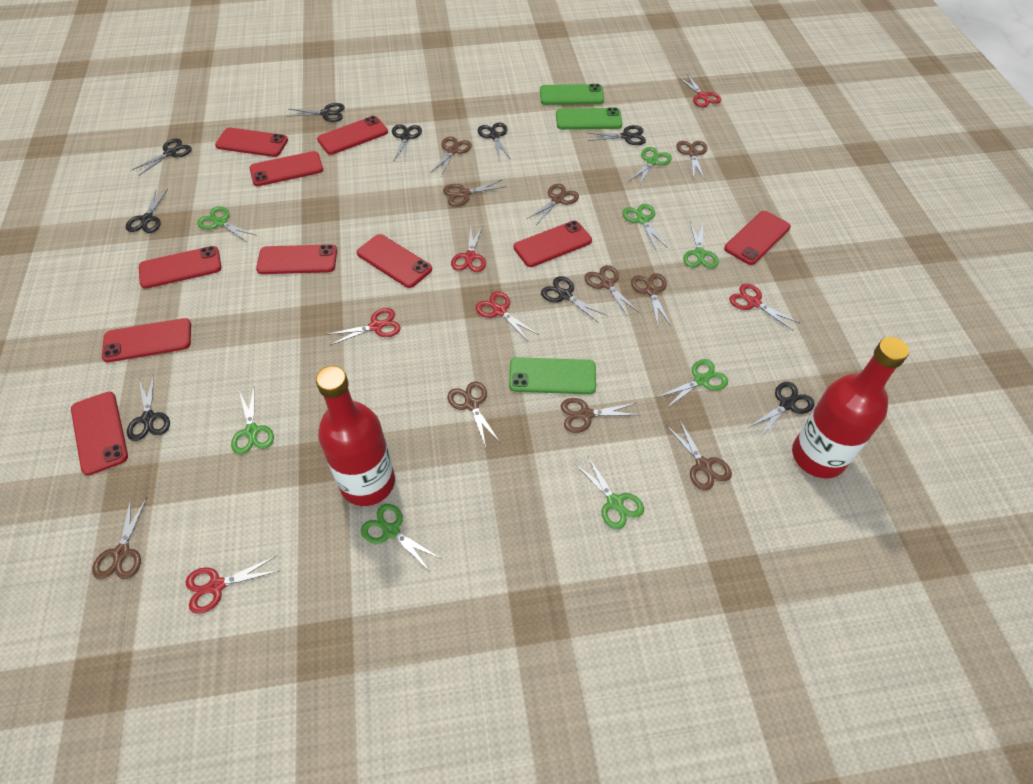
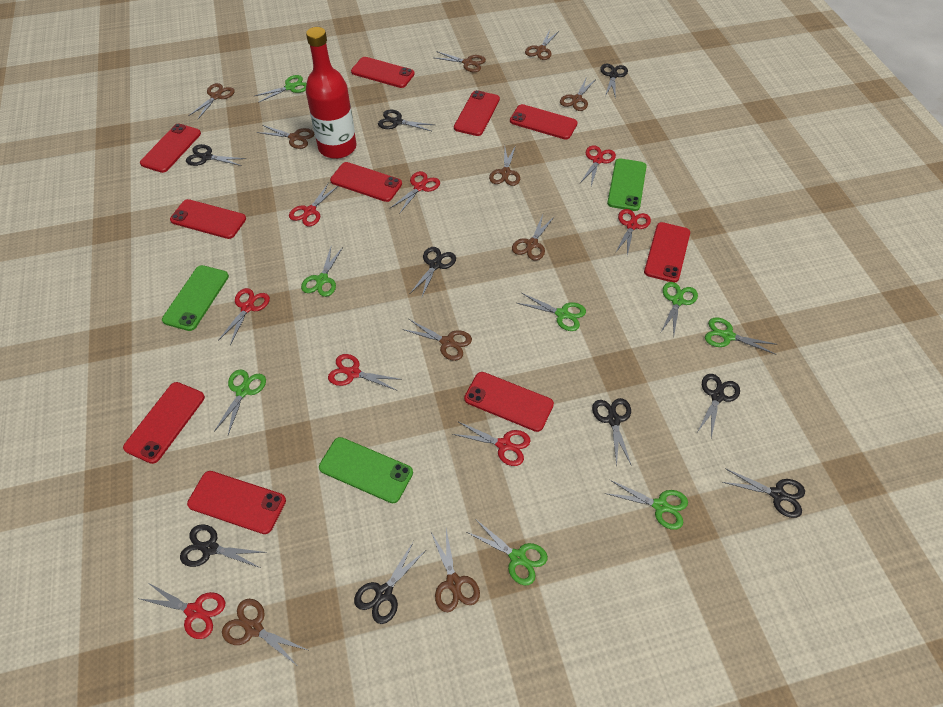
red bottle: [316,366,395,506] [792,337,909,478] = 2 -> [306,27,357,159] = 1
red scissors: [185,556,279,614] [326,308,401,346] [451,225,486,272] [476,291,539,341] [678,74,721,107] [729,284,800,330] = 6 -> [140,582,225,639] [218,288,270,345] [289,183,338,226] [328,354,402,390] [390,171,440,214] [452,422,531,466] [580,145,616,186] [615,209,651,256] = 8

